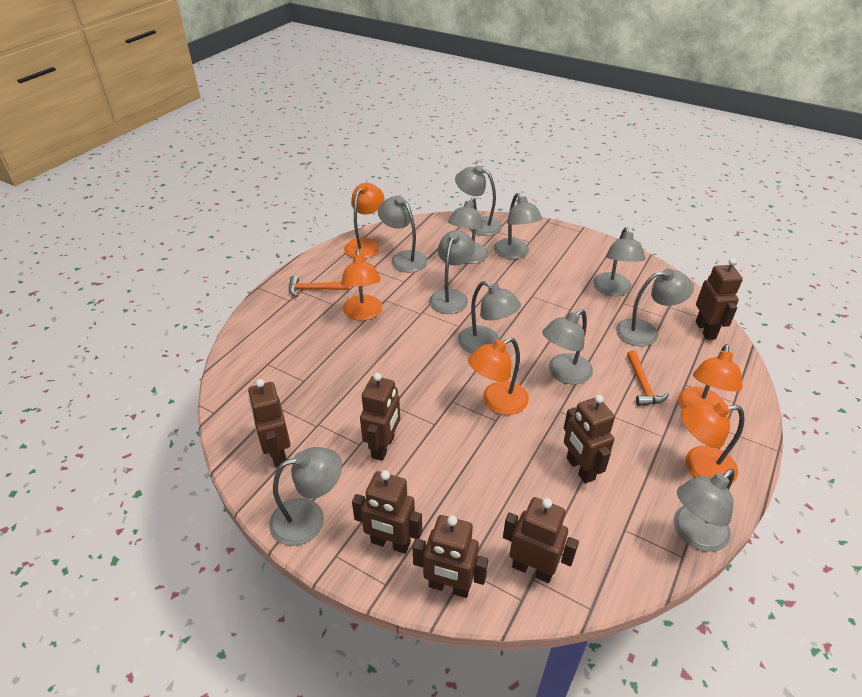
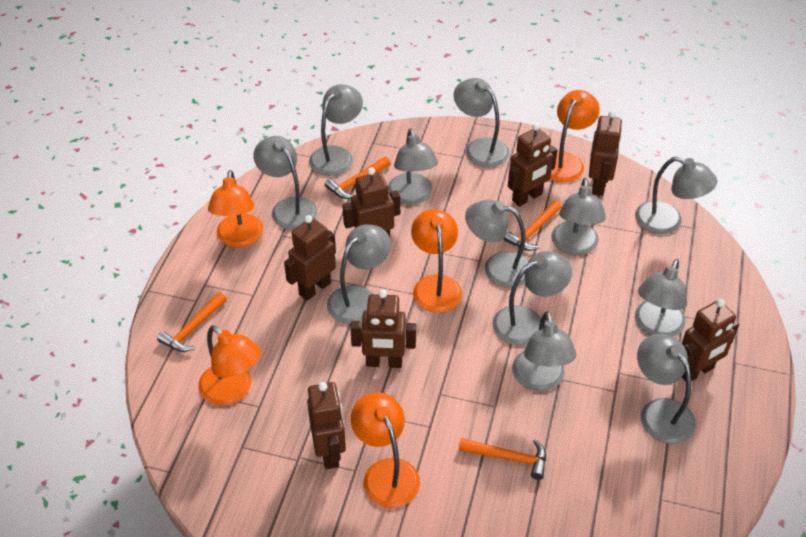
grey lamp: [269,447,342,546] [378,196,428,273] [429,230,475,314] [448,197,489,264] [455,165,502,236] [458,281,521,353] [494,193,542,259] [542,309,593,385] [593,227,645,296] [616,268,694,347] [674,469,735,552] = 11 -> [253,136,318,230] [309,84,363,176] [327,224,391,324] [388,128,438,205] [454,78,509,167] [465,200,529,288] [493,251,572,345] [512,311,577,391] [551,178,606,256] [635,157,717,234] [635,259,687,337] [637,334,696,444] = 12
orange hammer: [289,276,349,297] [627,350,669,406] = 2 -> [157,292,227,352] [325,157,391,199] [459,438,546,480] [504,201,562,251] = 4

